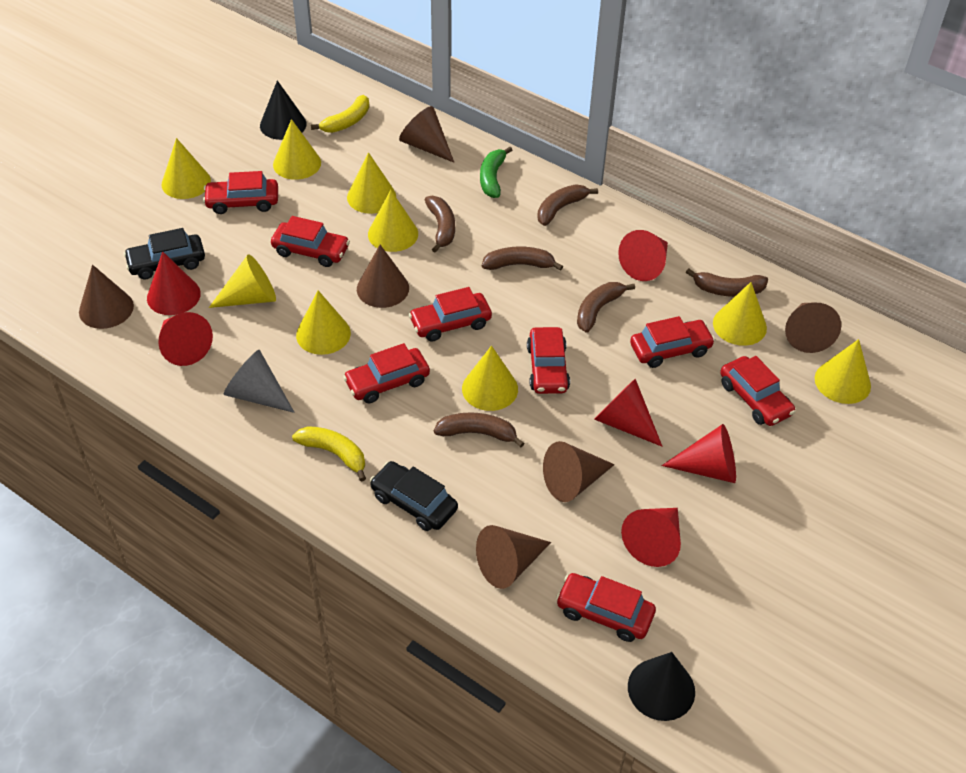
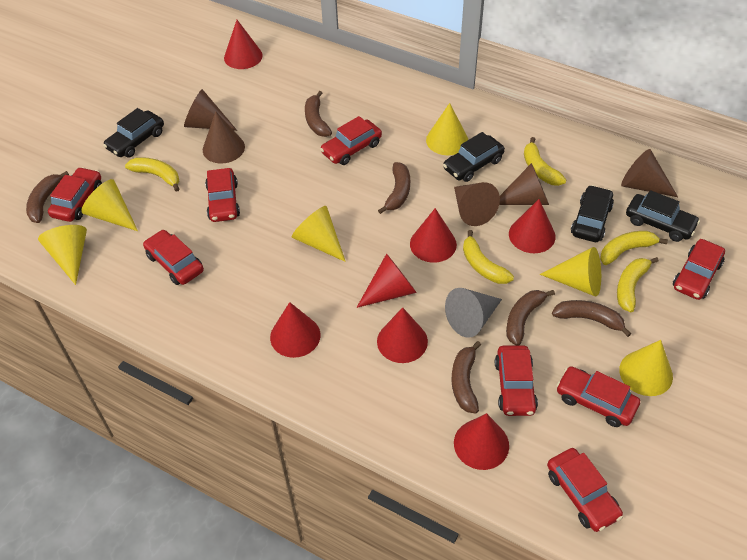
black car: [124,228,205,280] [370,461,458,531] = 2 -> [103,108,164,158] [443,132,505,182] [571,185,614,242] [626,190,700,242] = 4
black cone: [260,80,307,140] [628,652,695,721] = 2 -> none = 0
brown cone: [79,265,134,329] [357,245,409,308] [399,106,454,162] [476,525,551,589] [543,441,615,502] [785,302,841,353] = 6 -> [184,89,237,131] [203,111,245,164] [454,182,500,226] [499,163,549,205] [621,149,678,197] = 5
green banana: [480,147,512,198] = 1 -> none = 0
red cone: [147,251,201,315] [158,312,213,366] [594,379,662,447] [618,230,668,281] [621,508,681,567] [661,424,736,483] = 6 -> [224,20,263,69] [270,302,321,358] [356,253,417,308] [377,307,428,363] [410,208,457,263] [454,413,509,470] [509,199,556,253] = 7
yellow banana: [292,426,366,482] [311,95,369,133] = 2 -> [125,157,180,192] [463,230,514,284] [524,137,566,186] [600,231,668,265] [617,257,659,312] = 5
yellow cone: [161,138,211,199] [209,254,276,308] [273,119,321,180] [296,290,351,355] [347,152,396,214] [368,190,418,252] [462,346,518,411] [713,282,767,346] [815,339,871,404] = 9 -> [38,225,87,285] [81,179,138,231] [292,206,346,262] [426,103,468,155] [540,247,601,296] [619,340,673,396] = 6

